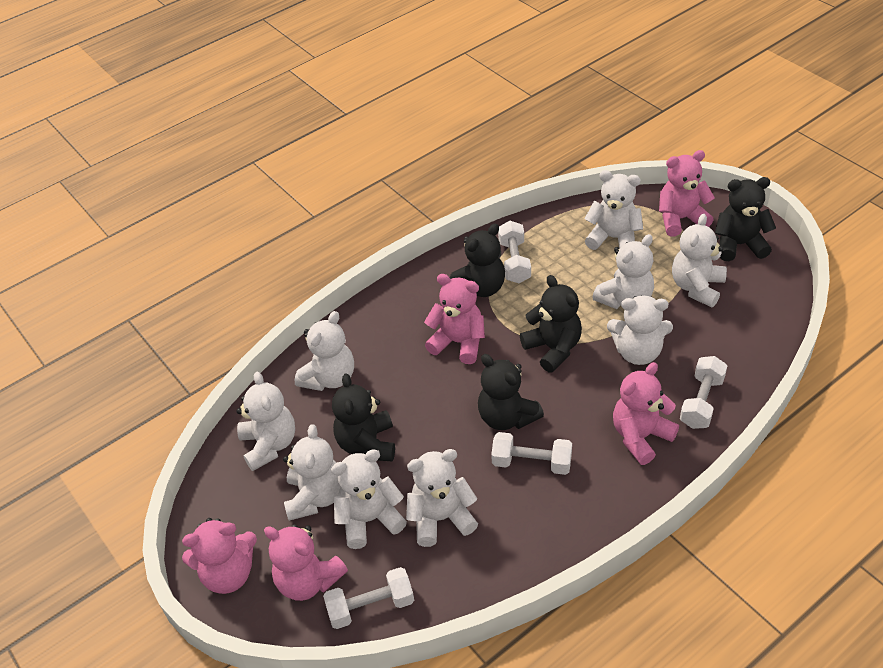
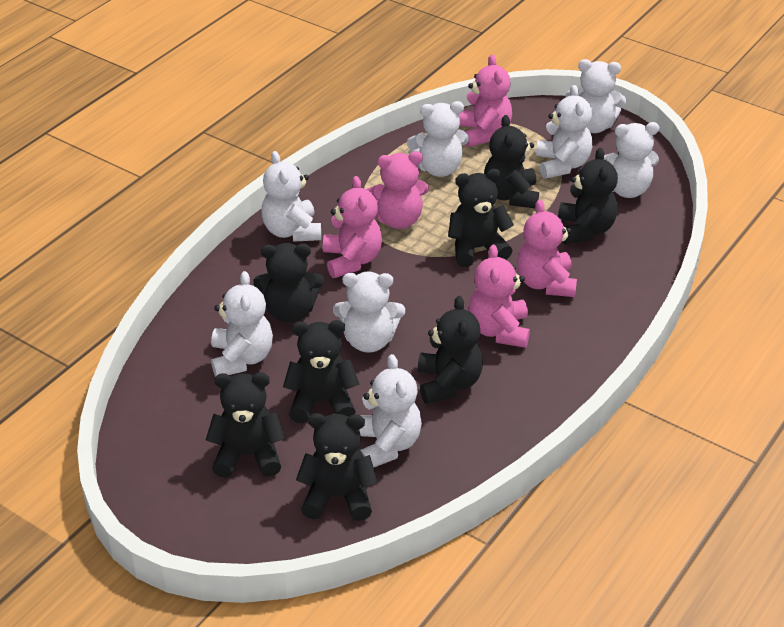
black teddy bear: [332,373,395,461] [449,223,505,297] [478,354,544,430] [520,275,582,372] [715,177,776,261] = 5 -> [206,372,285,478] [253,243,324,323] [283,320,359,423] [296,413,378,521] [418,296,483,404] [448,169,514,267] [484,115,539,208] [558,148,618,244] = 8
white dumbbell: [323,567,414,629] [491,432,572,475] [498,221,531,283] [680,356,727,429] = 4 -> none = 0
white teddy bear: [237,372,295,471] [283,424,341,521] [295,311,354,391] [331,449,407,549] [406,449,478,547] [584,170,643,250] [592,234,654,309] [607,295,673,365] [672,214,727,307] = 9 -> [211,271,273,377] [261,151,321,242] [333,271,405,353] [359,354,422,467] [407,101,469,177] [536,85,592,179] [565,59,627,133] [604,122,659,198] = 8

